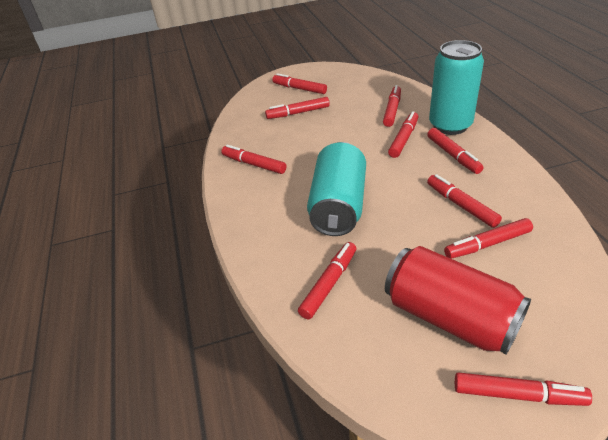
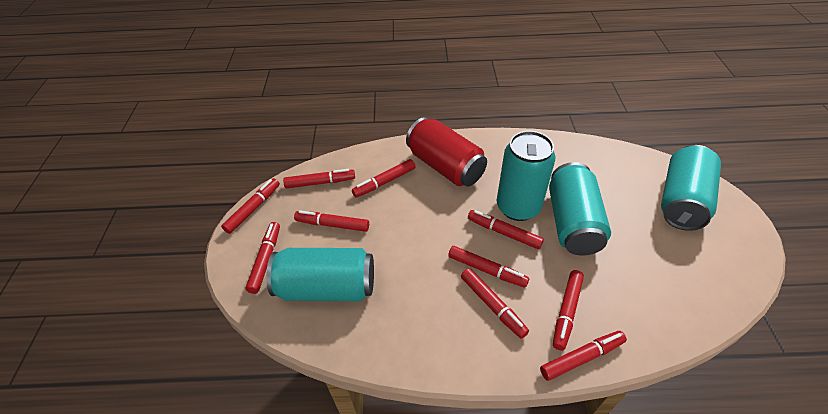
turquoise can: [307,142,366,236] [429,40,484,135] = 2 -> [266,248,374,301] [497,131,555,221] [549,162,611,256] [661,145,721,231] = 4

